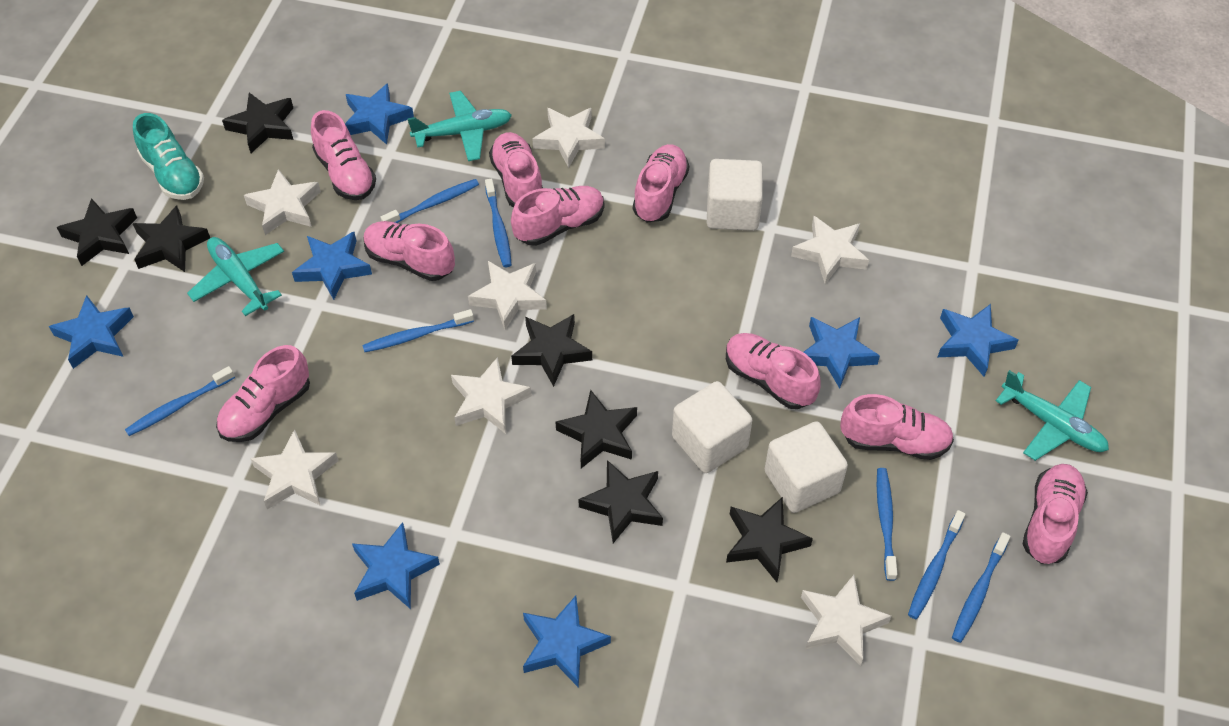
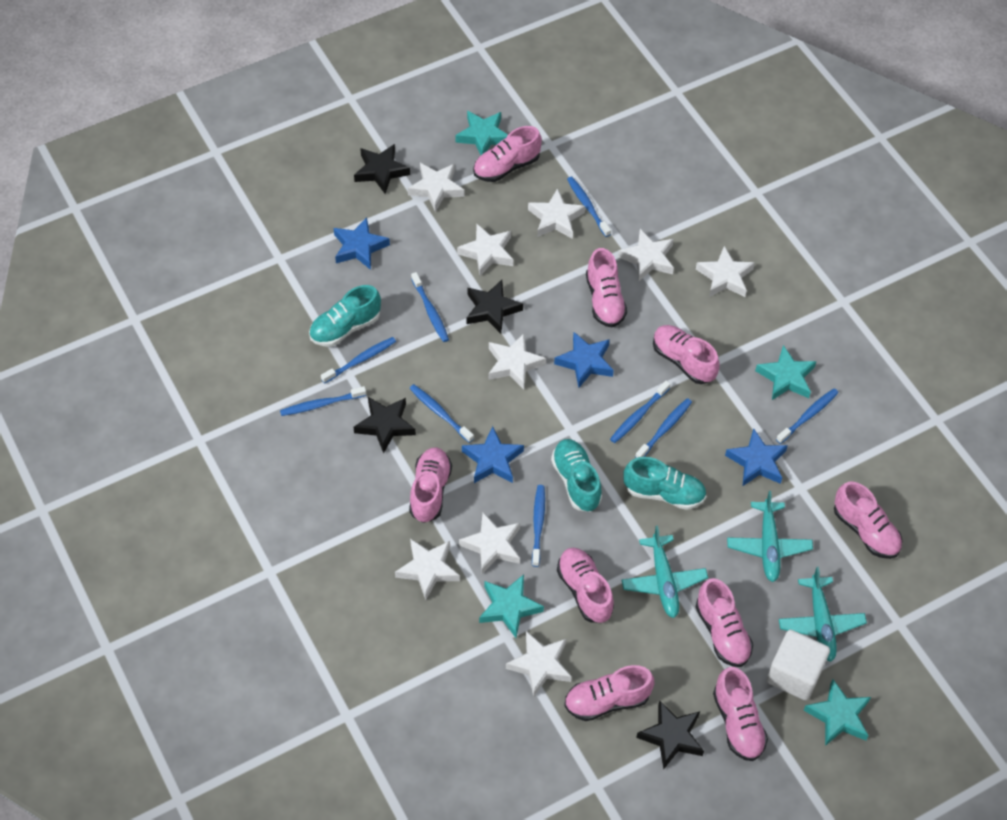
black star: [57,198,137,266] [133,205,210,272] [222,93,293,153] [511,314,592,387] [556,390,637,468] [578,460,663,543] [726,497,813,582] = 7 -> [354,144,410,194] [354,397,416,453] [466,280,523,334] [636,700,704,769] = 4
blue star: [49,295,134,369] [292,232,372,300] [345,83,414,145] [352,522,440,609] [523,596,611,688] [803,317,880,388] [938,304,1018,376] = 7 -> [333,217,390,270] [462,426,524,483] [554,332,614,387] [725,428,788,486] = 4
blue toothbrush: [125,366,235,436] [362,309,474,352] [380,179,479,223] [485,179,512,267] [877,468,897,581] [908,510,966,619] [952,532,1011,643] = 7 -> [280,386,366,416] [321,337,396,384] [409,384,474,443] [411,272,449,342] [532,485,545,567] [567,176,611,237] [610,381,670,443] [635,398,692,458] [776,388,838,444] = 9
turquoise shoe: [133,113,204,200] = 1 -> [309,285,381,346] [551,439,602,511] [623,457,707,510] = 3
turquoise star: none = 0 -> [455,111,508,155] [479,575,544,638] [755,345,816,400] [804,679,871,746] = 4
white cube: [672,381,752,473] [707,159,763,231] [765,421,848,513] = 3 -> [766,630,830,700] = 1
white star: [244,169,321,235] [250,429,338,509] [451,357,532,434] [468,261,547,330] [532,108,605,168] [791,216,869,284] [801,575,892,666] = 7 -> [395,539,460,600] [408,163,464,212] [457,224,513,276] [459,512,520,574] [488,333,546,389] [506,631,572,697] [528,188,585,239] [618,229,674,281] [696,246,755,297] = 9

